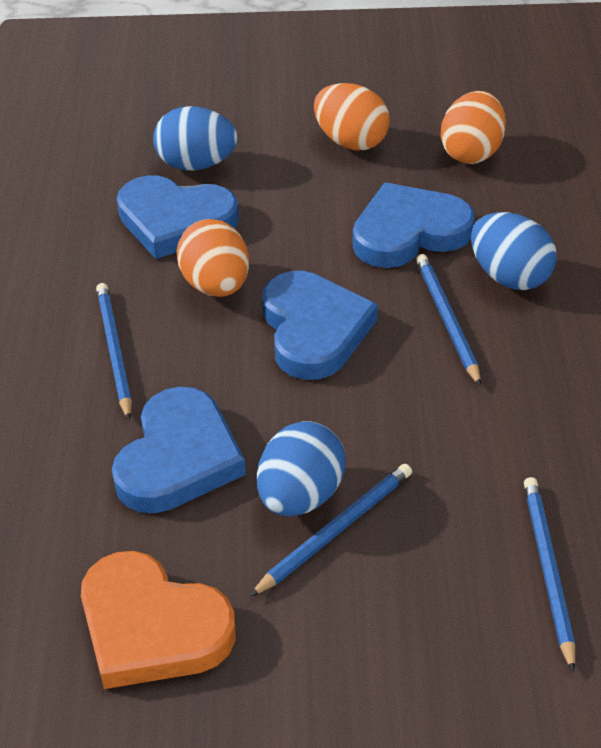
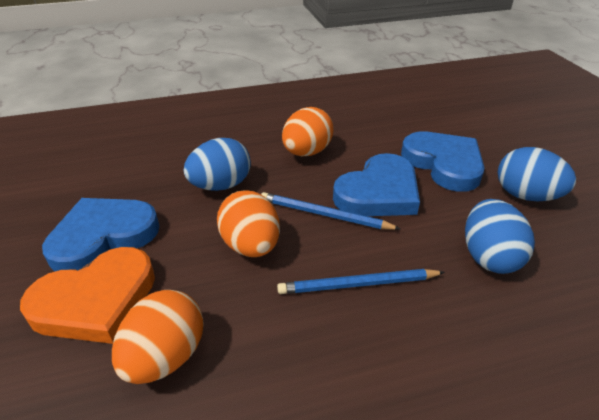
blue heart: [112,387,246,513] [117,175,239,259] [262,271,378,380] [353,183,475,268] = 4 -> [42,198,159,272] [333,153,420,216] [401,131,485,192] = 3
blue pencil: [96,283,132,421] [250,464,412,597] [416,254,481,386] [524,477,575,673] = 4 -> [261,192,400,230] [277,269,445,294] = 2

